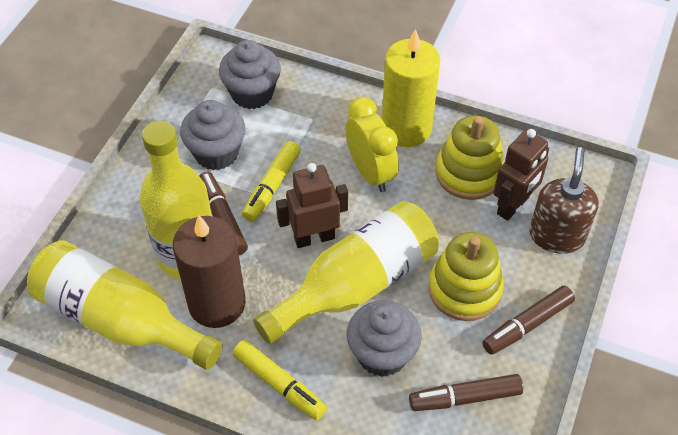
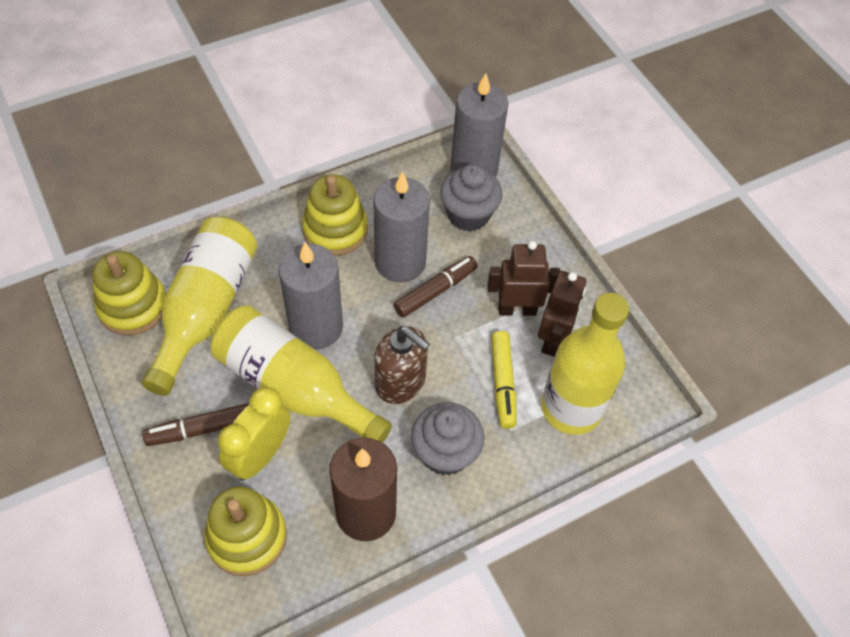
brown marker: [199,172,248,255] [409,374,523,411] [482,286,575,355] = 3 -> [142,403,249,446] [394,256,478,318] = 2
grey candle: none = 0 -> [278,243,343,350] [373,172,430,283] [450,73,508,177] = 3
grey cupcake: [180,100,245,170] [219,40,281,109] [346,301,422,377] = 3 -> [411,402,485,476] [440,164,502,231] = 2
yellow candle: [382,29,440,147] = 1 -> none = 0
yellow marker: [233,340,327,420] [242,141,301,222] = 2 -> [491,331,516,429] = 1
yellow stacking toy: [428,232,504,321] [436,115,504,200] = 2 -> [92,251,166,335] [204,486,287,576] [302,174,368,256] = 3

